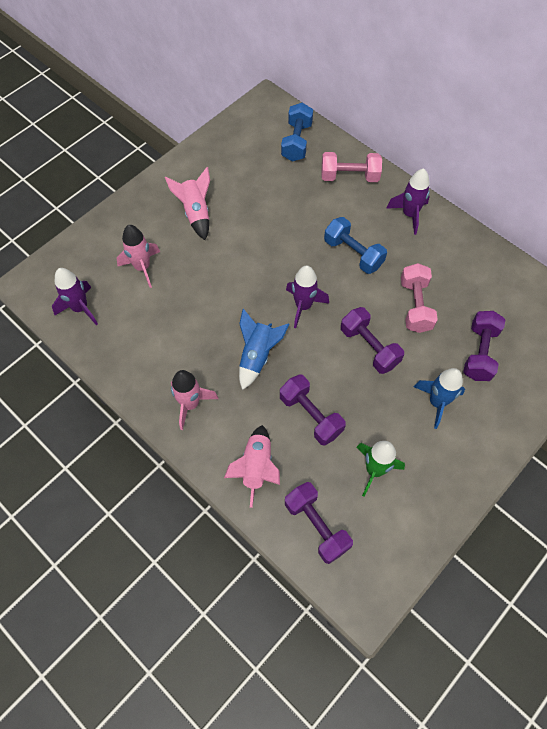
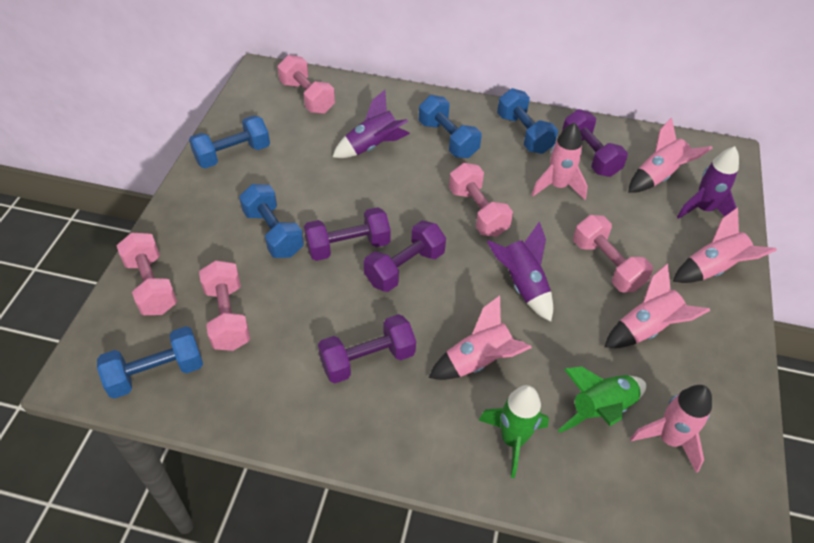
blue dumbbell: [281,103,313,162] [324,217,387,274] = 2 -> [97,326,203,399] [189,115,270,169] [239,184,304,258] [419,95,482,158] [497,88,558,154] = 5
blue rocket: [239,309,289,390] [414,368,465,429] = 2 -> none = 0
green rocket: [356,441,405,497] = 1 -> [479,385,549,478] [558,367,646,433] = 2
pink dumbbell: [321,152,382,182] [401,263,438,333] = 2 -> [117,233,177,315] [199,260,250,351] [277,55,335,114] [449,163,513,237] [573,215,653,293] = 5
pink rocket: [117,225,160,288] [165,167,210,240] [171,370,218,430] [224,425,280,508] = 4 -> [429,296,532,380] [532,122,588,200] [605,264,710,348] [628,117,713,193] [630,385,712,473] [673,207,777,283] = 6

